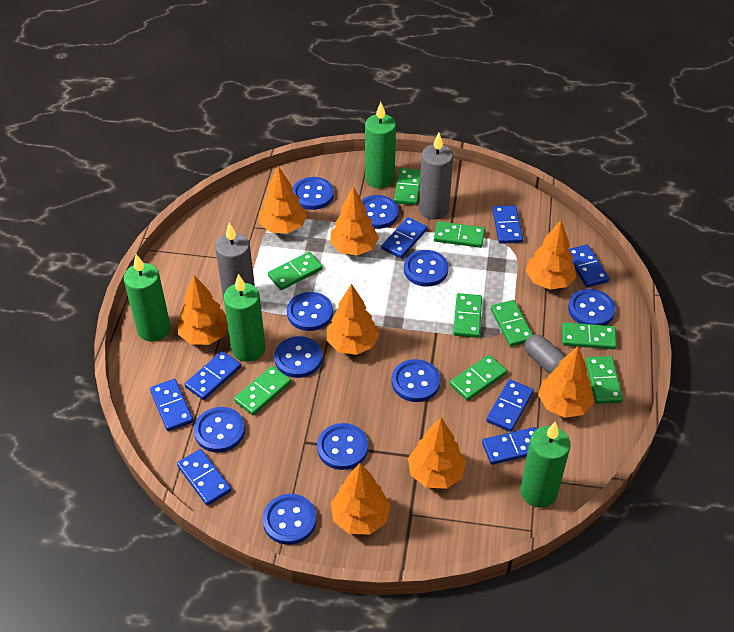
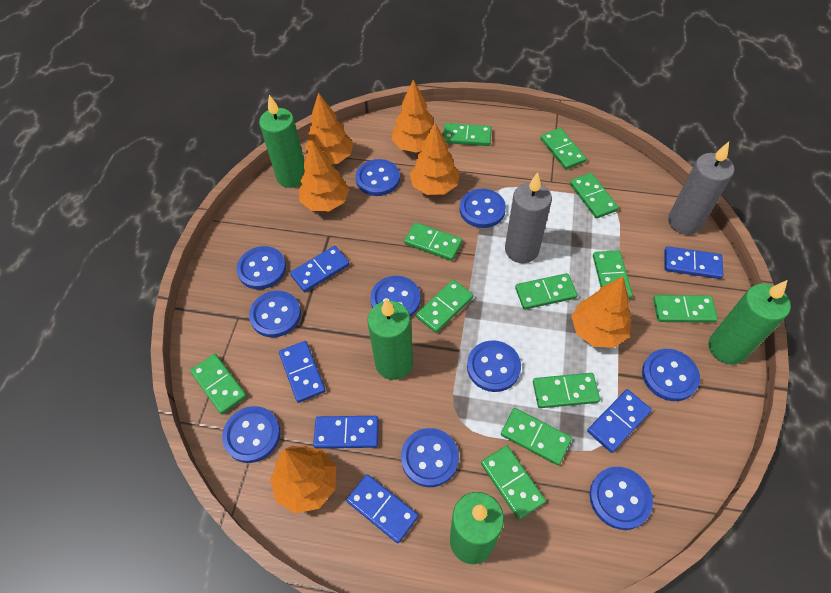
blue domino: [150,379,193,431] [177,449,231,506] [185,351,241,400] [382,217,427,258] [482,427,537,465] [486,379,534,432] [492,205,523,244] [568,244,609,287] = 8 -> [279,341,326,403] [290,246,350,292] [313,416,379,448] [346,474,418,543] [587,389,652,453] [665,246,723,279] = 6
green domino: [234,366,291,415] [268,252,323,290] [394,168,421,205] [434,221,485,248] [450,355,507,401] [453,293,482,338] [491,300,533,347] [562,322,617,349] [586,356,623,404] = 9 -> [190,354,247,414] [404,222,462,261] [416,280,473,333] [443,123,492,146] [481,446,546,520] [501,408,572,465] [515,273,578,310] [533,373,600,408] [540,128,586,169] [570,173,619,219] [593,250,633,299] [653,295,718,323] = 12
grey capsule: [525,334,566,374] = 1 -> none = 0
orange tree: [178,275,228,345] [259,166,307,234] [327,284,379,355] [330,187,379,256] [331,463,391,534] [408,417,466,489] [526,220,576,290] [538,346,594,418] = 8 -> [270,446,336,514] [299,139,349,211] [305,92,353,164] [392,79,434,153] [410,123,460,195] [571,276,631,348] = 6

